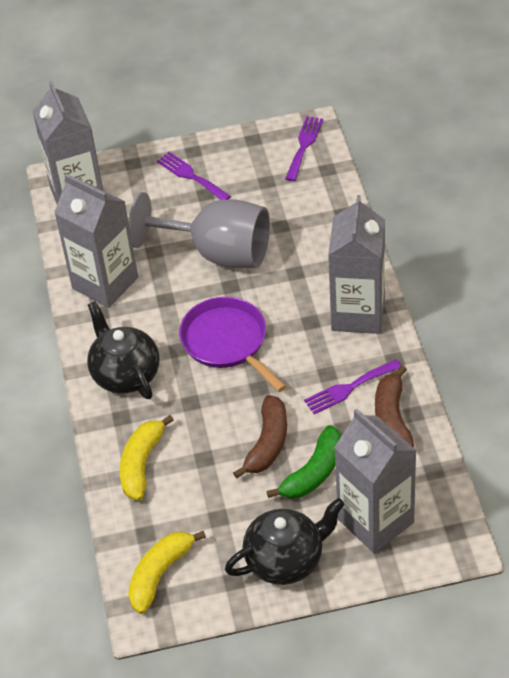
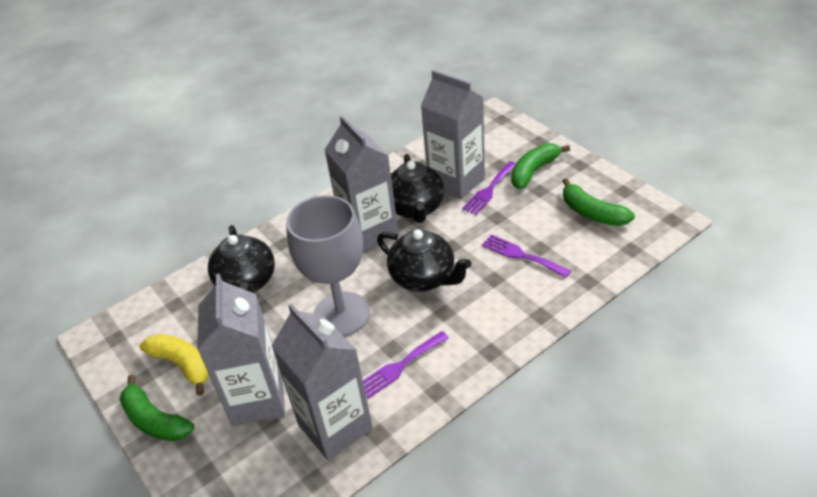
black teapot: [87,301,160,399] [225,498,345,585] = 2 -> [208,225,275,294] [377,229,471,292] [391,154,444,223] = 3
brown banana: [233,395,287,478] [375,365,414,447] = 2 -> none = 0
green banana: [266,425,341,499] = 1 -> [120,374,194,441] [511,143,570,189] [562,178,635,226] = 3
purple pan: [179,297,286,392] = 1 -> none = 0
yellow banana: [120,415,174,501] [128,531,206,614] = 2 -> [139,334,209,396] = 1

